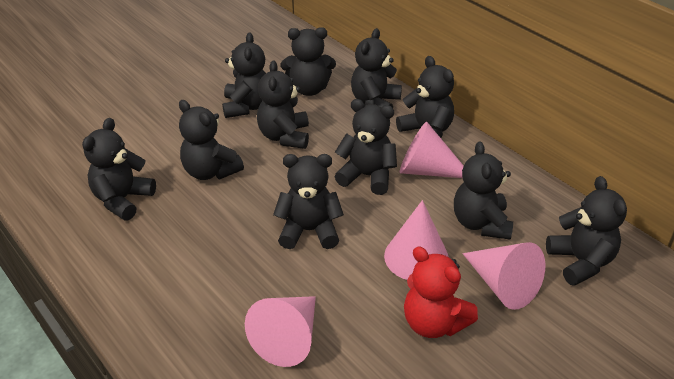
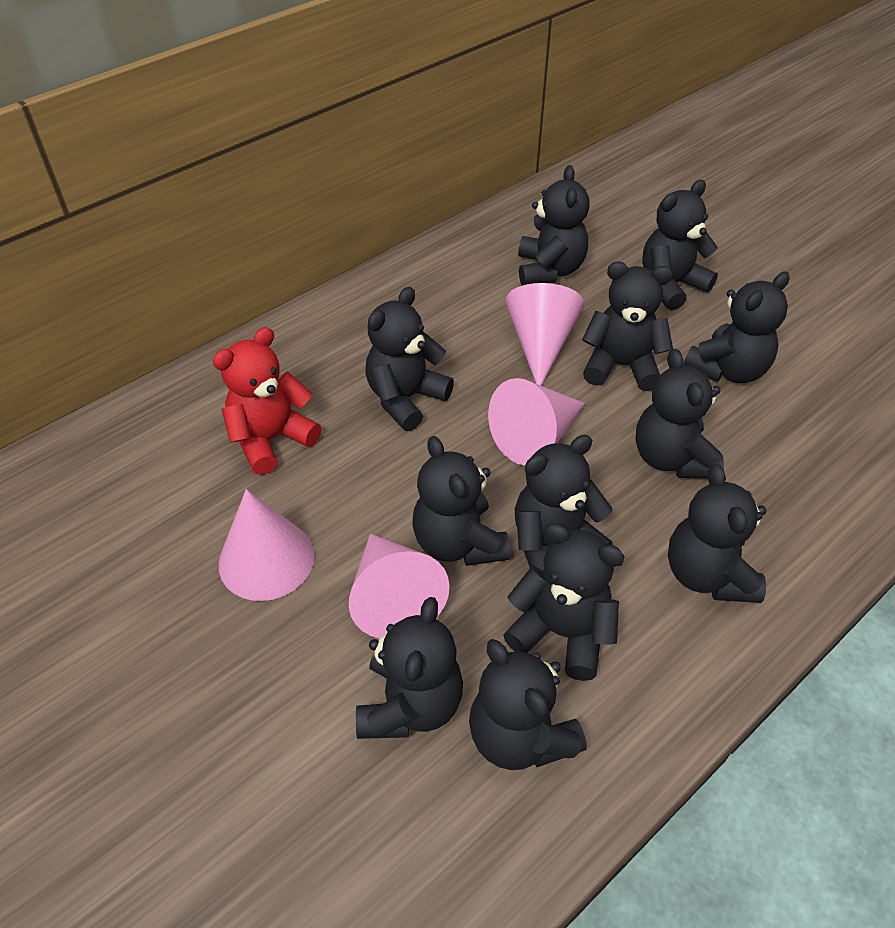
black teddy bear: [82,118,156,220] [179,100,244,180] [222,33,266,118] [257,60,309,149] [273,154,344,249] [281,27,336,96] [334,99,397,195] [351,28,402,108] [396,56,454,138] [454,141,513,240] [546,176,627,286] = 11 -> [356,597,463,739] [366,287,454,431] [412,436,510,566] [469,639,587,770] [503,523,625,681] [515,435,613,571] [518,165,590,286] [582,262,673,391] [635,349,724,478] [642,180,718,310] [668,464,766,603] [683,271,790,383] = 12

